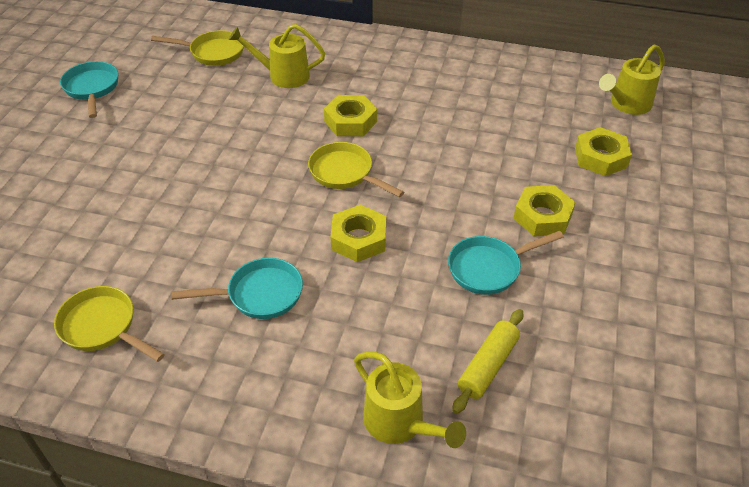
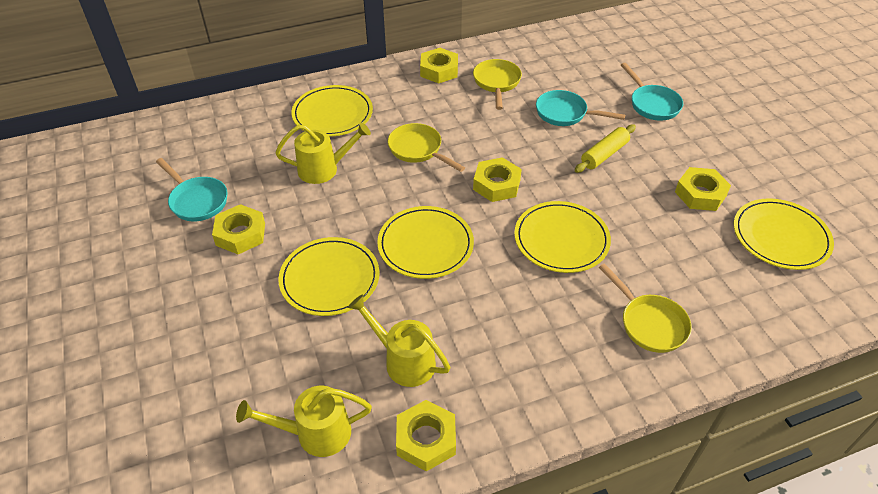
yellow nut: [324,95,377,136] [330,205,386,262] [513,185,576,236] [575,127,632,176] = 4 -> [212,204,265,254] [396,400,456,472] [420,48,458,83] [473,157,522,202] [675,167,731,211] = 5
yellow plate: none = 0 -> [278,237,379,316] [291,85,373,137] [377,206,474,279] [514,201,611,273] [734,198,834,270] = 5

